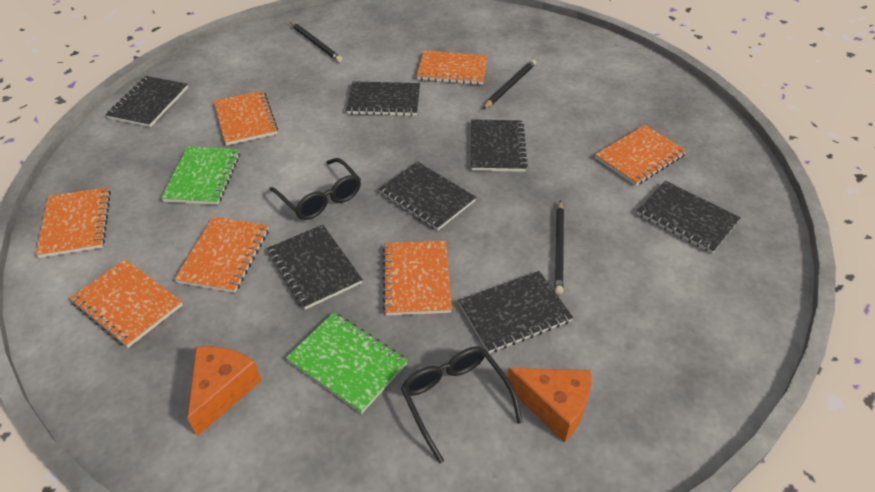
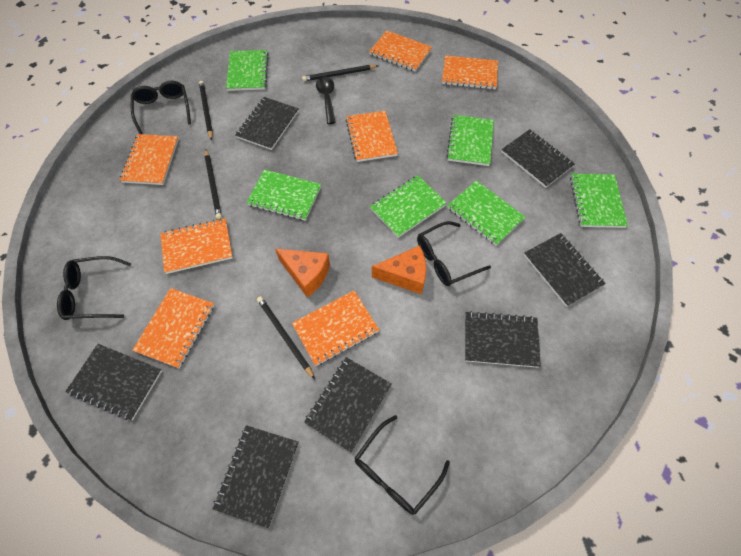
black glasses: [269,158,361,220] [401,347,522,463] = 2 -> [57,256,131,320] [131,81,191,134] [355,415,450,515] [417,221,491,286] = 4
black pencil: [290,22,342,62] [483,60,536,109] [555,200,564,295] = 3 -> [199,81,213,140] [205,150,222,219] [257,296,315,379] [302,65,378,81] = 4
black spoon: none = 0 -> [316,77,336,124] = 1
green notebook: [161,146,240,205] [286,312,408,414] = 2 -> [226,50,269,91] [246,169,321,221] [370,175,447,238] [446,115,494,166] [447,180,525,246] [570,174,628,228] = 6

